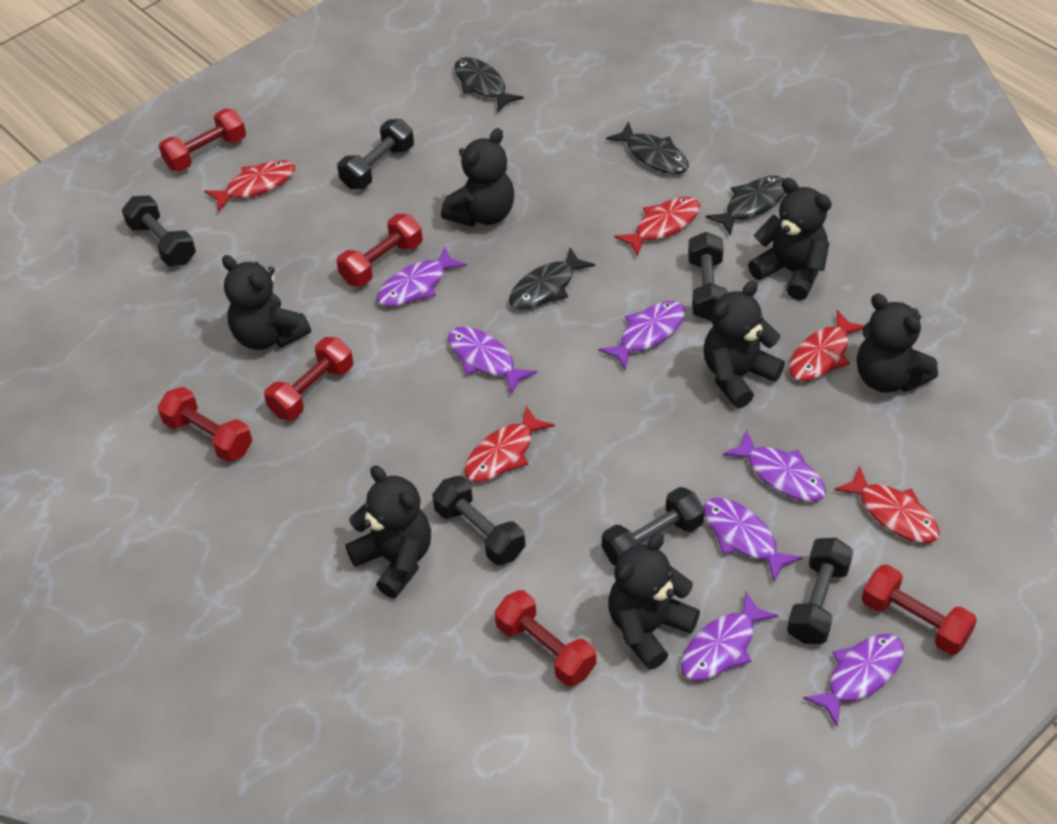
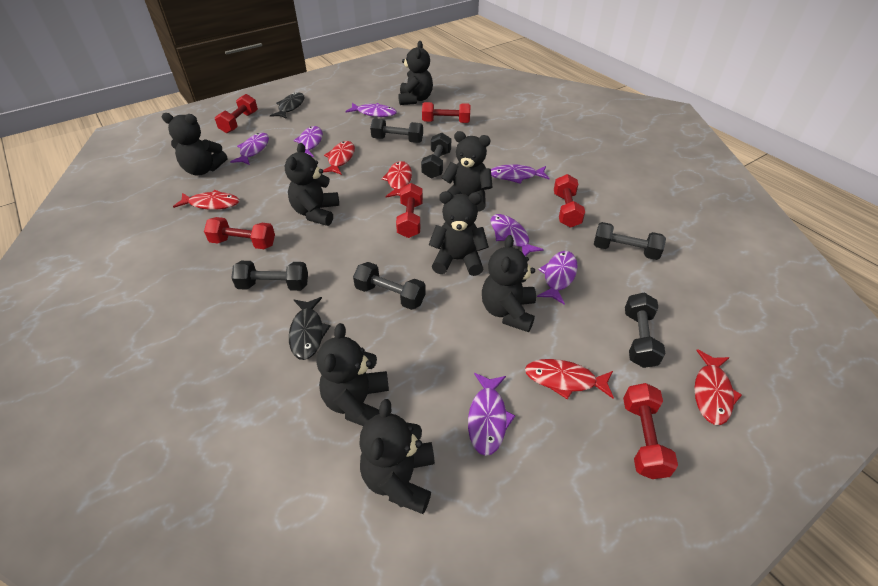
black fish: [454,57,524,112] [509,247,595,310] [606,121,689,174] [705,176,786,235] = 4 -> [270,93,304,119] [289,297,331,360] = 2
black teddy bear: [222,255,311,350] [345,465,431,598] [441,128,514,227] [608,533,700,670] [704,280,785,408] [748,178,832,301] [857,294,938,393] = 7 -> [162,113,227,175] [285,143,339,226] [317,323,389,426] [359,399,435,514] [398,41,433,105] [429,191,489,276] [442,131,493,212] [482,235,536,332] = 8

